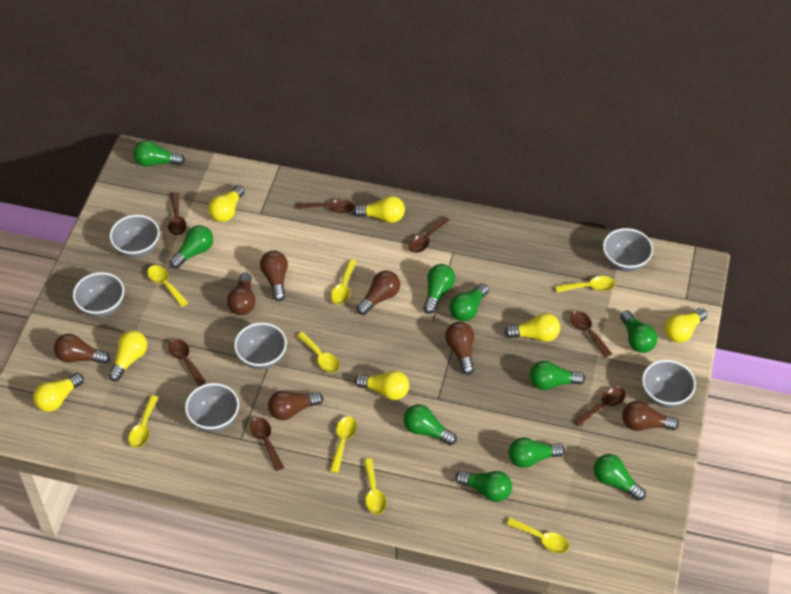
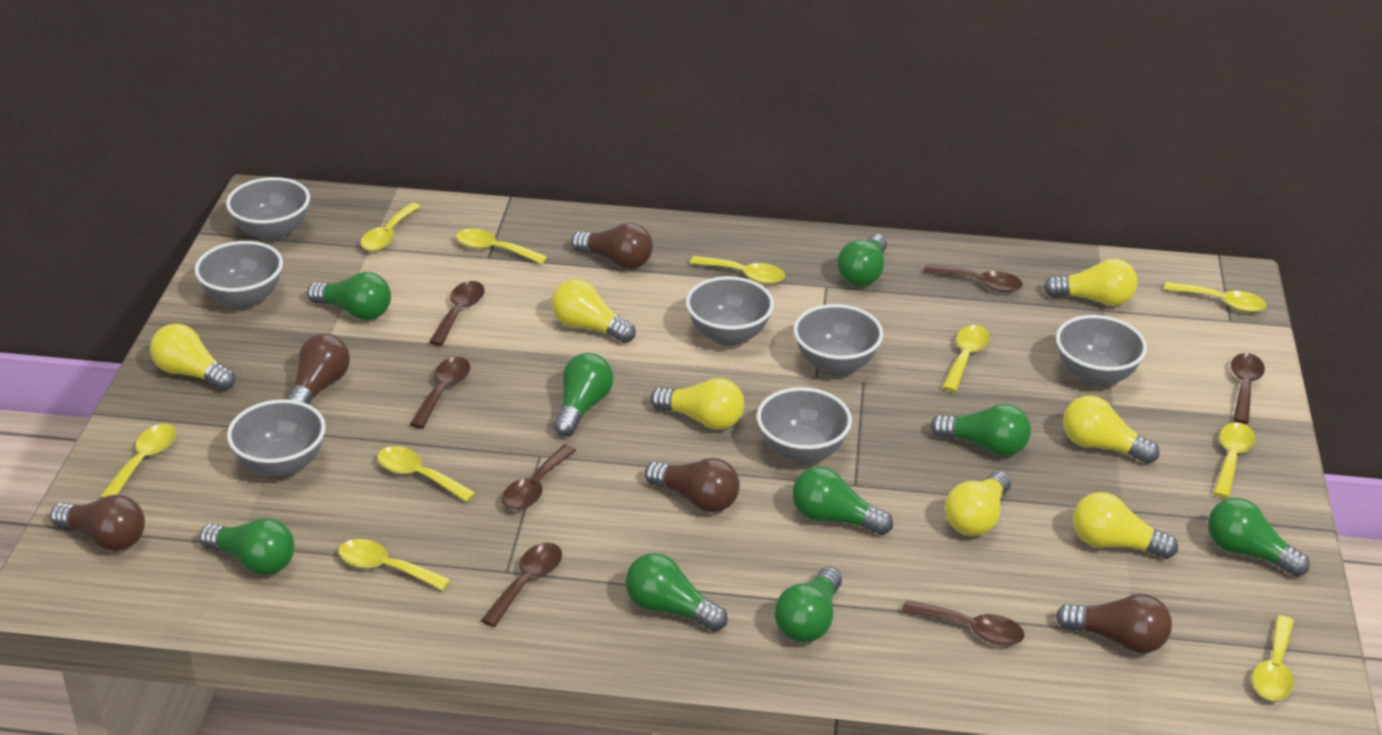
brown light bulb: [54,334,110,364] [227,272,255,315] [260,251,288,301] [268,391,323,420] [357,270,400,315] [445,322,474,375] [622,401,679,431] = 7 -> [50,495,145,551] [287,333,350,404] [571,223,653,269] [645,458,740,513] [1055,594,1172,653] = 5
green light bulb: [133,140,185,167] [169,225,213,269] [403,404,457,445] [423,264,455,314] [450,283,489,321] [455,471,512,502] [509,437,565,468] [530,361,585,390] [594,454,646,501] [620,310,658,353] = 10 -> [199,518,294,575] [307,272,391,320] [554,353,613,437] [625,553,728,631] [774,567,842,643] [792,466,893,535] [837,234,887,286] [930,404,1031,456] [1208,498,1310,577] = 9
grey bowl: [73,272,124,317] [109,215,160,258] [185,383,239,432] [234,323,287,369] [603,228,653,272] [642,360,696,408] = 6 -> [195,241,283,308] [226,177,310,241] [227,399,326,477] [686,276,774,346] [757,387,852,464] [793,304,883,375] [1056,315,1147,386] = 7
yellow spoon: [128,395,159,448] [147,265,189,307] [297,332,340,373] [330,416,357,473] [331,260,357,305] [363,459,386,514] [506,517,569,553] [555,276,615,292] = 8 -> [100,424,176,498] [338,539,451,591] [360,203,421,251] [377,446,475,502] [456,229,548,264] [690,256,785,284] [942,325,990,392] [1164,282,1267,312] [1213,422,1255,498] [1252,615,1294,701] = 10

